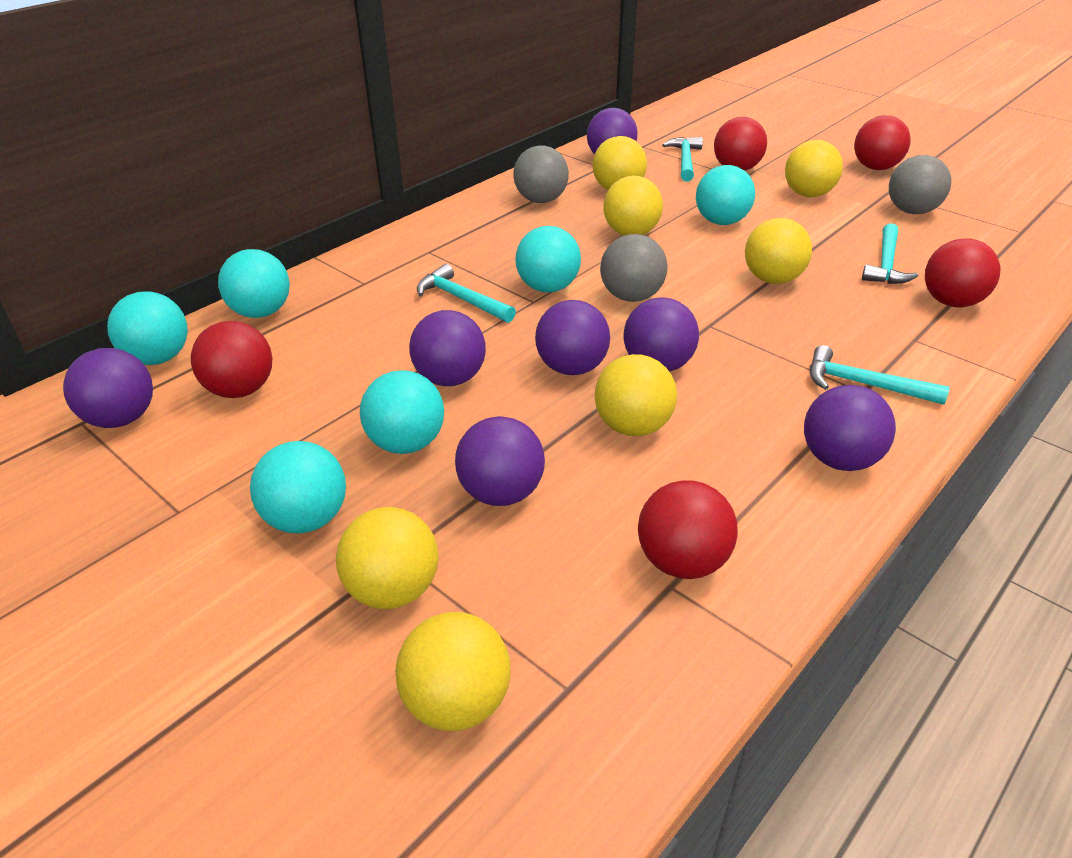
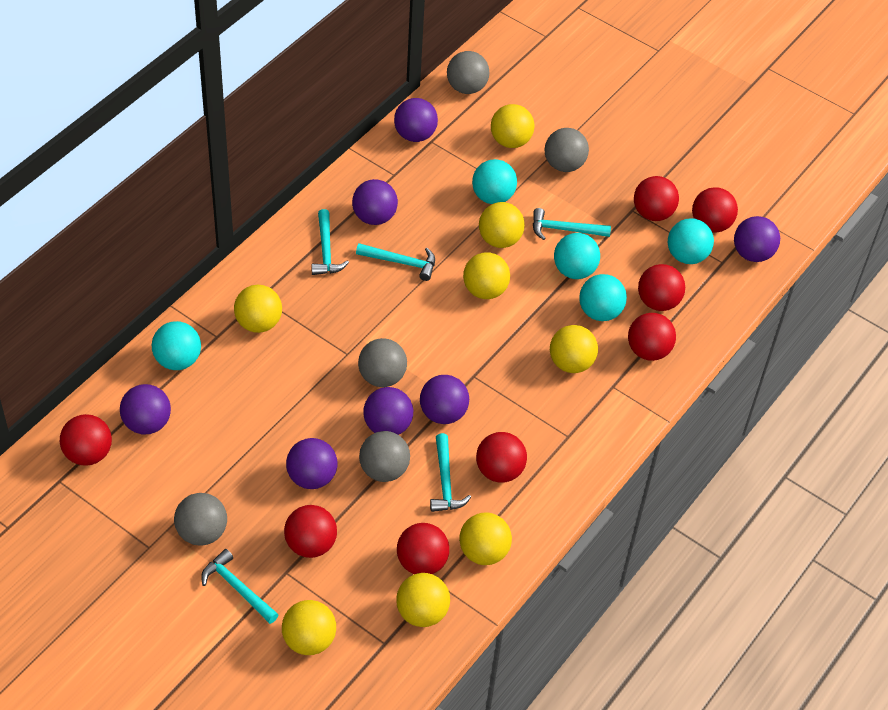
grey ball: [513,145,569,203] [600,234,667,302] [889,155,951,214] = 3 -> [174,493,227,546] [358,338,407,387] [359,431,410,482] [447,51,489,94] [545,128,589,172] = 5
red ball: [191,321,272,398] [638,480,738,579] [714,117,767,171] [854,115,911,170] [925,238,1000,308] = 5 -> [60,414,112,466] [284,505,337,558] [397,523,449,574] [476,432,527,483] [628,313,676,361] [634,176,679,221] [638,264,685,311] [692,187,738,233] = 8
turquoise ball: [107,292,188,365] [218,249,290,318] [250,441,346,534] [360,370,444,454] [515,226,581,293] [696,165,755,225] = 6 -> [152,321,201,370] [472,159,517,204] [554,233,600,279] [579,274,627,321] [668,218,714,264] = 5
turquoise hammer: [417,264,516,323] [662,137,703,182] [810,345,950,405] [862,223,918,284] = 4 -> [201,549,279,624] [311,209,349,275] [356,243,435,281] [430,433,471,512] [533,208,611,240] = 5
yellow ball: [336,507,439,609] [395,612,511,731] [592,136,647,190] [595,354,677,436] [603,176,663,236] [745,218,812,284] [785,140,843,197] = 7 -> [234,285,282,333] [282,600,336,655] [396,573,450,627] [459,512,512,565] [463,253,510,299] [479,202,525,248] [491,104,534,148] [550,325,598,373] = 8

